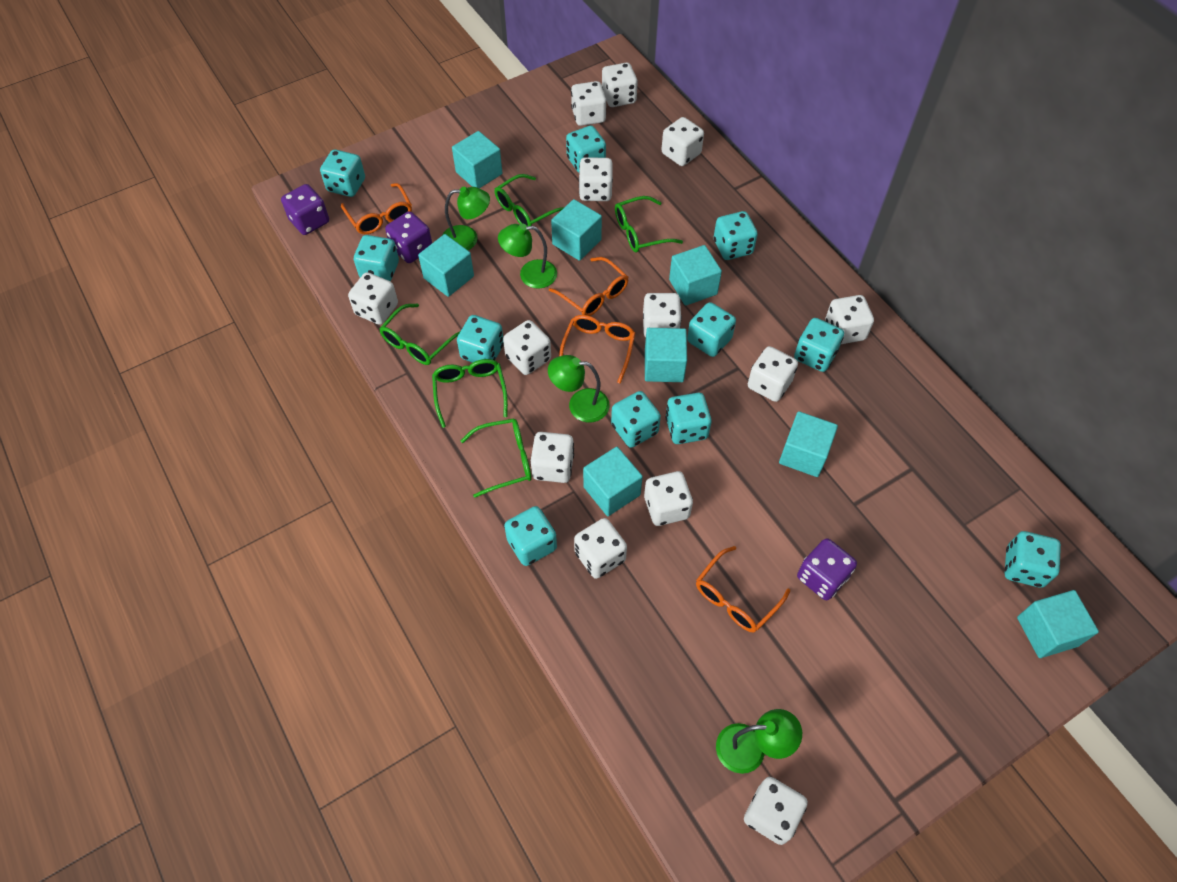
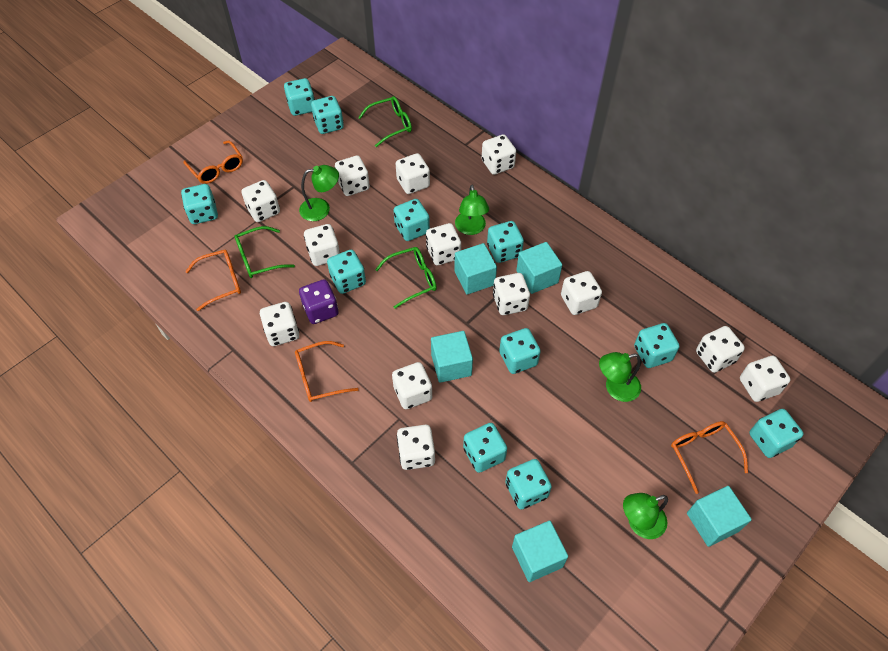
green glasses: [379,304,460,365] [432,359,508,428] [461,419,532,498] [495,174,564,226] [615,196,683,252] = 5 -> [234,226,295,278] [358,96,412,147] [375,247,437,309] = 3
purple dice: [281,184,329,235] [385,211,432,263] [797,538,857,600] = 3 -> [299,279,339,324] = 1
turquoise cube: [418,234,474,297] [452,131,502,188] [551,199,602,261] [583,447,643,516] [645,328,687,382] [669,245,722,306] [779,411,838,477] [1017,590,1099,658] = 8 -> [431,331,473,383] [454,243,497,295] [512,521,568,582] [516,242,562,294] [687,486,752,547] = 5

